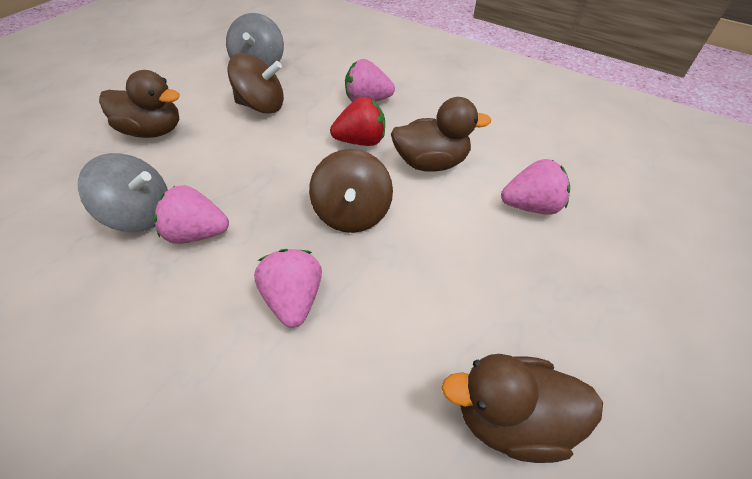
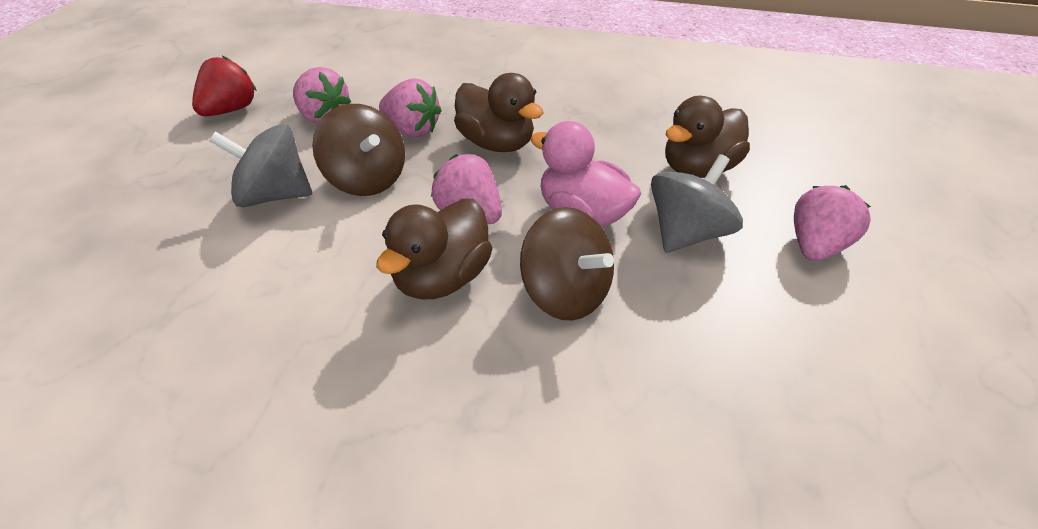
pink duck: none = 0 -> [530,121,641,227] = 1

